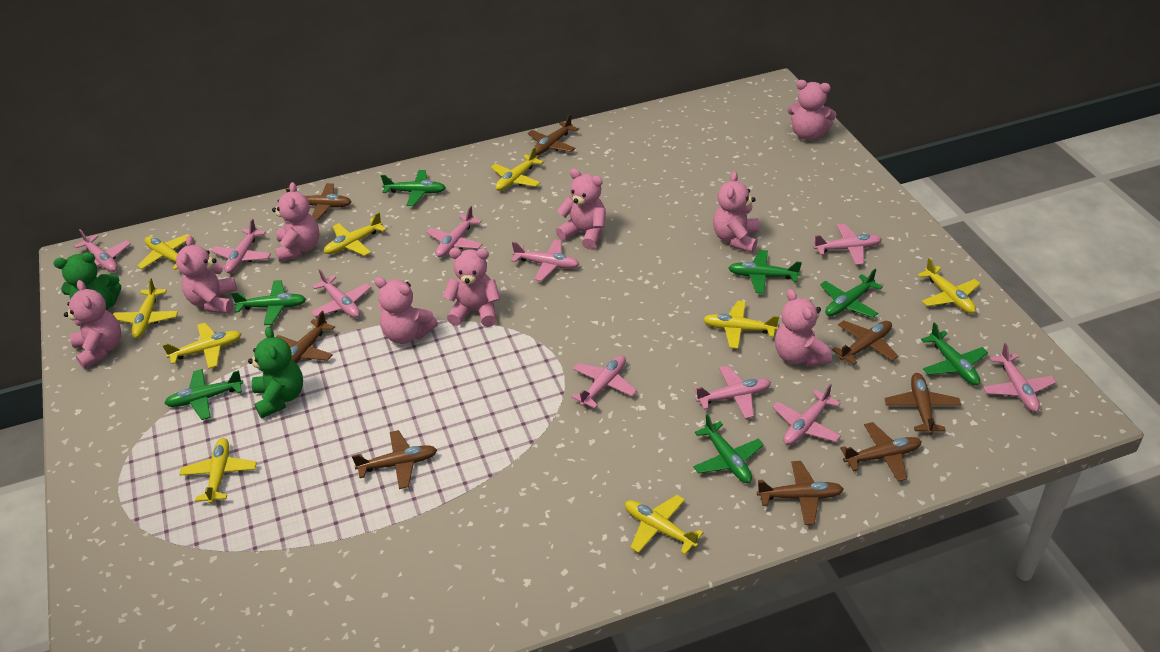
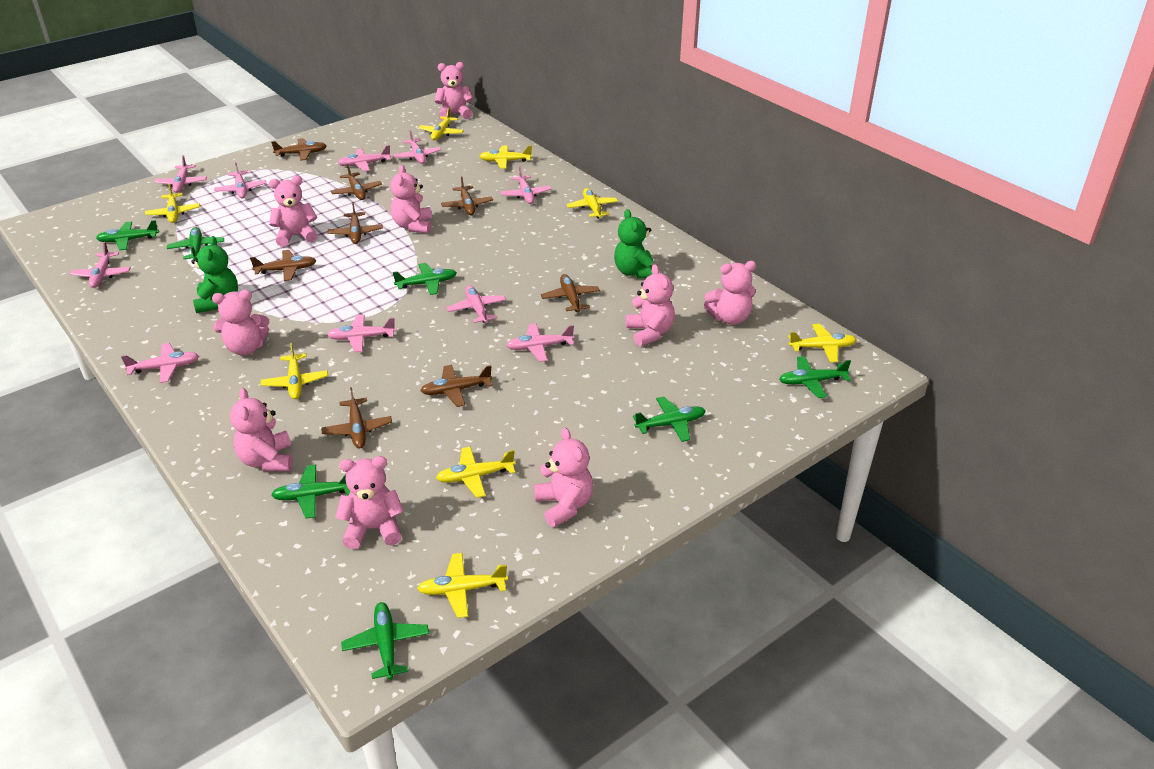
yellow plane: [113,278,178,338] [137,234,191,270] [162,323,241,369] [179,438,257,504] [324,212,386,256] [491,147,544,191] [625,495,704,555] [703,301,779,349] [917,258,981,313] = 9 -> [145,184,200,223] [261,343,328,399] [417,553,508,618] [419,108,464,140] [436,447,515,498] [479,146,532,169] [566,188,618,219] [788,324,857,362] = 8

